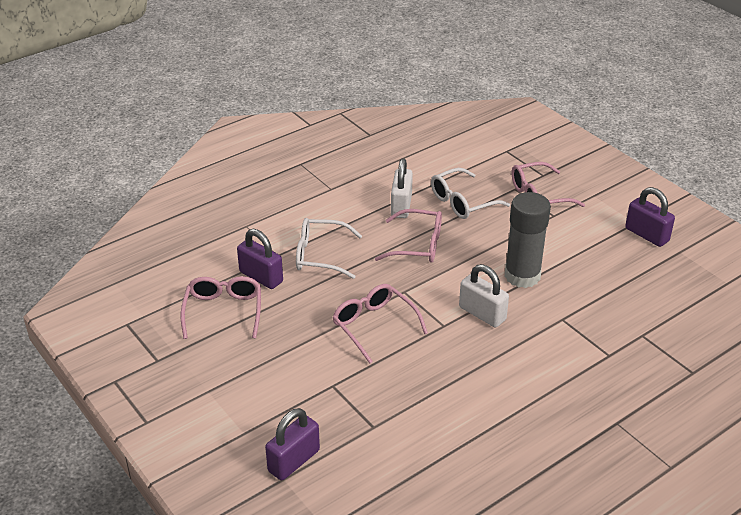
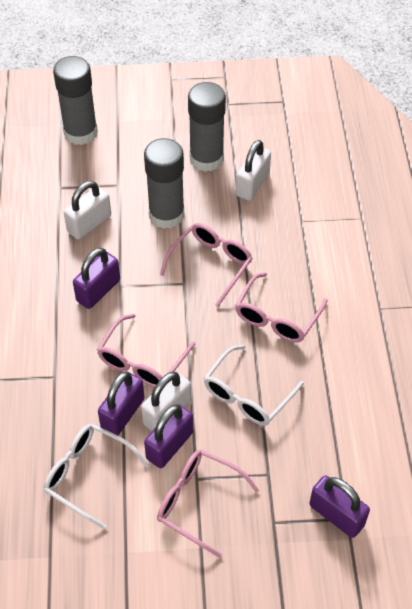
grey glue stick: [505,192,551,288] = 1 -> [53,56,98,145] [144,138,184,229] [188,82,226,172] = 3
purple padlock: [237,229,283,289] [265,408,320,480] [625,187,675,247] = 3 -> [73,248,120,309] [98,371,145,435] [144,404,193,468] [310,475,370,538] = 4
white padlock: [391,158,413,218] [459,264,509,327] = 2 -> [64,181,111,240] [141,372,191,431] [236,140,271,201] = 3

